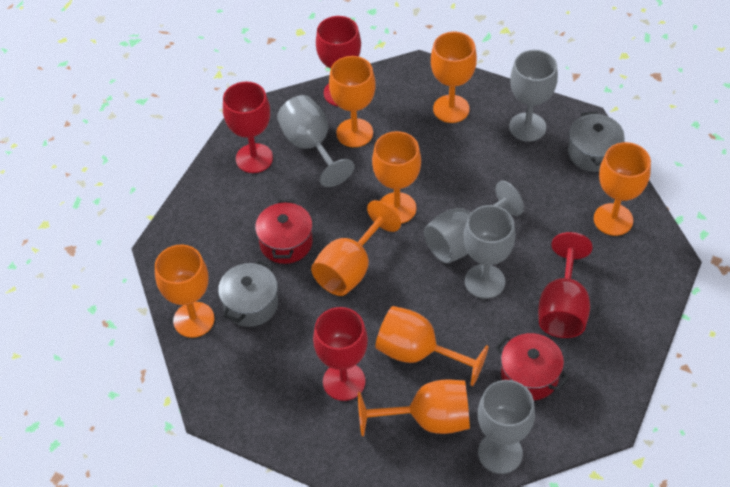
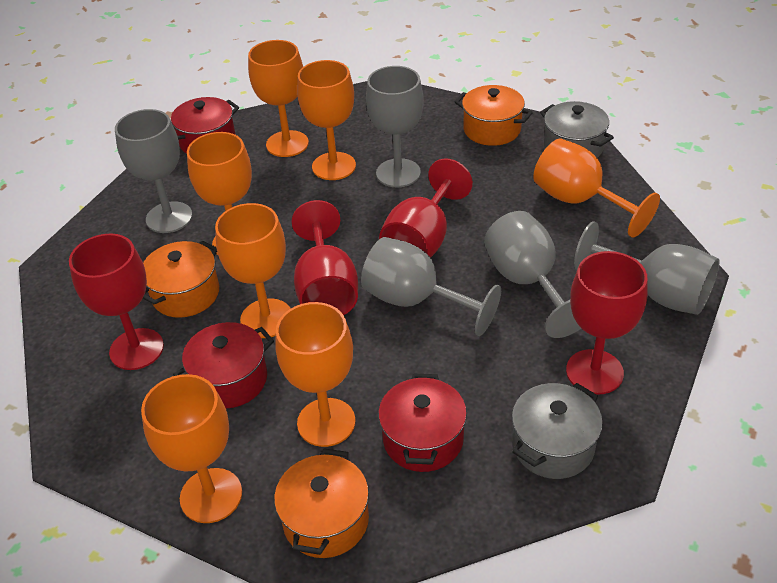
orange goblet: [155,245,214,338] [311,200,401,296] [329,56,376,147] [358,379,470,436] [372,131,421,224] [375,306,489,386] [431,32,477,123] [594,142,651,236] = 8 -> [141,374,242,523] [187,132,252,255] [215,203,291,338] [248,40,309,157] [275,302,355,447] [297,60,356,180] [533,138,660,237] = 7
orange pot: none = 0 -> [143,240,219,318] [274,448,369,558] [455,85,533,146] = 3
red pot: [255,200,313,264] [495,333,569,400] = 2 -> [171,97,239,154] [173,322,274,408] [378,374,467,472] = 3

